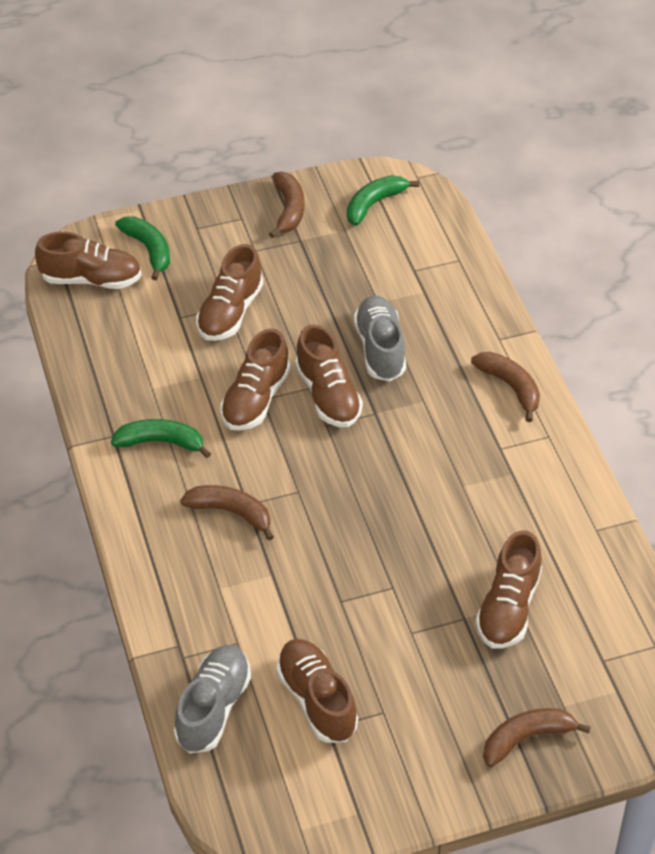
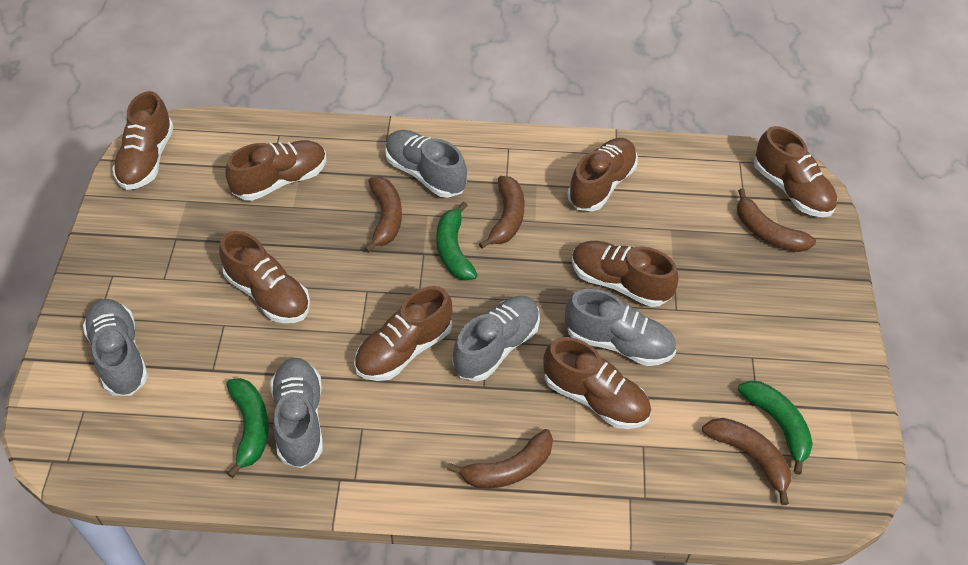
brown banana: [180,485,274,541] [269,172,304,238] [471,352,540,422] [483,708,591,767] = 4 -> [364,177,402,253] [447,429,553,489] [479,176,525,248] [702,418,791,505] [737,189,816,252] = 5
brown shoe: [35,232,142,289] [196,244,263,341] [220,328,290,431] [276,639,358,743] [295,324,363,427] [475,530,542,649] = 6 -> [112,91,174,190] [219,231,310,323] [225,140,326,201] [354,286,452,381] [543,337,651,429] [568,138,638,211] [572,241,679,307] [754,126,837,217] = 8
grey shoe: [174,645,251,753] [354,296,406,382] = 2 -> [83,299,148,396] [270,358,323,468] [385,130,467,198] [453,296,540,381] [565,289,676,366] = 5

